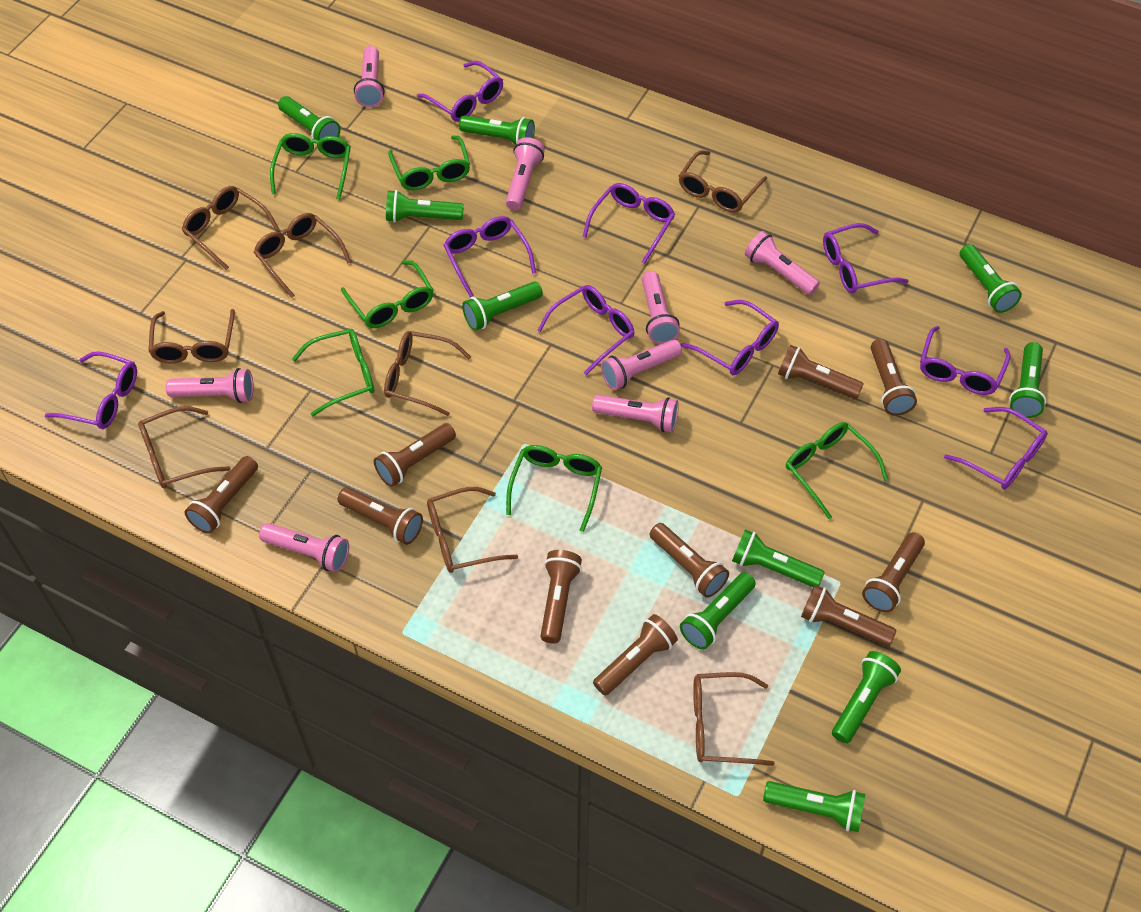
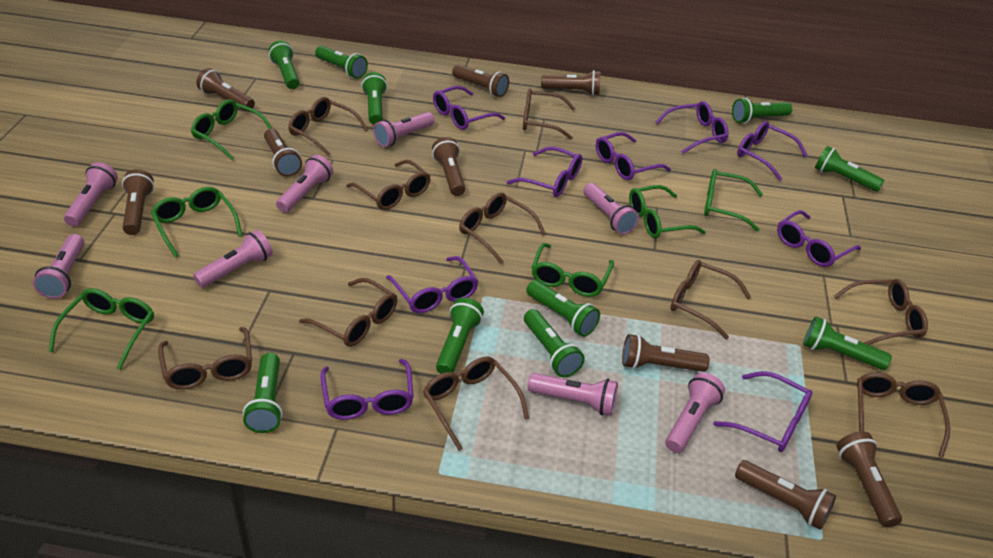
brown flashlight: [184,456,258,534] [338,487,423,545] [374,423,456,487] [540,550,582,643] [593,614,678,696] [650,523,729,598] [778,345,864,399] [801,585,896,647] [862,532,925,612] [871,339,917,416] = 10 -> [122,169,154,235] [196,68,255,111] [264,129,302,176] [432,137,465,196] [452,65,509,97] [541,70,600,95] [622,334,709,372] [735,460,836,530] [837,432,902,527] = 9
brown glasses: [138,406,231,489] [148,309,235,364] [182,186,279,270] [254,213,351,298] [384,331,471,416] [427,487,518,573] [679,150,767,213] [693,672,775,766] = 8 -> [158,327,252,390] [288,97,368,157] [299,278,397,347] [346,160,431,210] [423,356,529,451] [459,192,546,264] [523,88,575,140] [670,260,751,339] [833,279,928,345] [857,373,950,457] = 10

